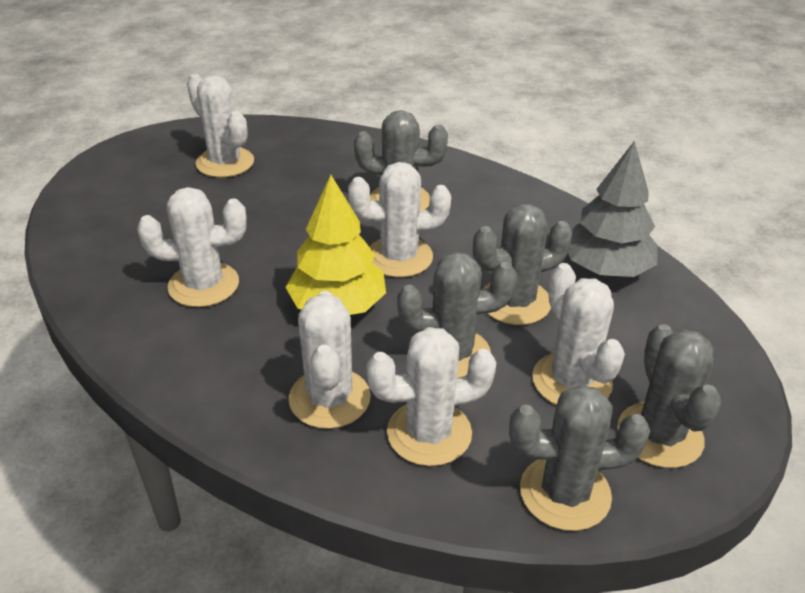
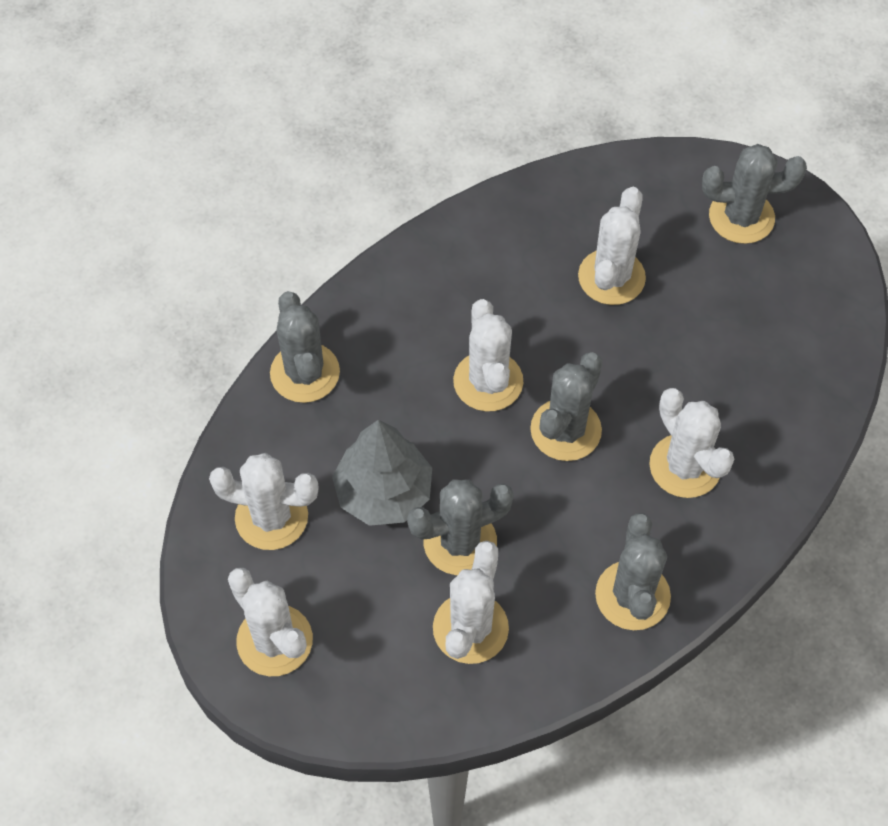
yellow tree: [285,175,386,315] = 1 -> none = 0

